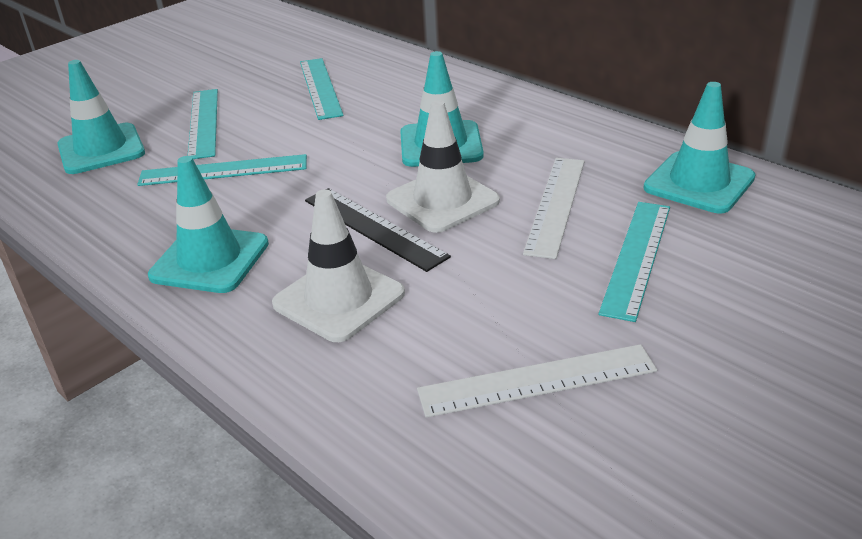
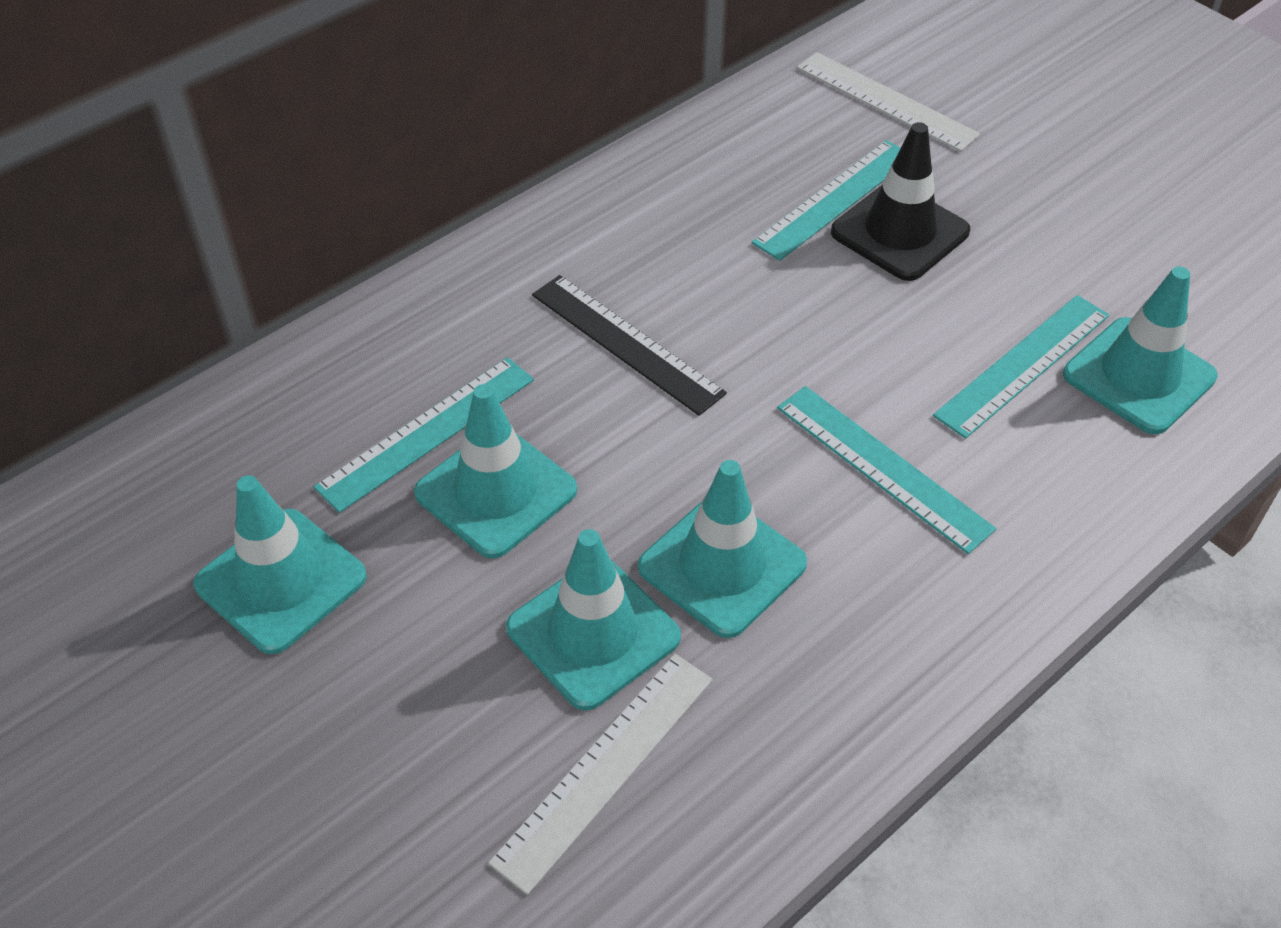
black traffic cone: none = 0 -> [831,122,970,281] = 1
turquoise traffic cone: [57,60,145,174] [148,156,269,293] [400,51,484,167] [643,82,756,213] = 4 -> [193,475,367,654] [414,384,577,559] [506,529,681,710] [638,460,807,638] [1063,267,1218,434] = 5
white traffic cone: [272,189,405,342] [386,100,500,233] = 2 -> none = 0

